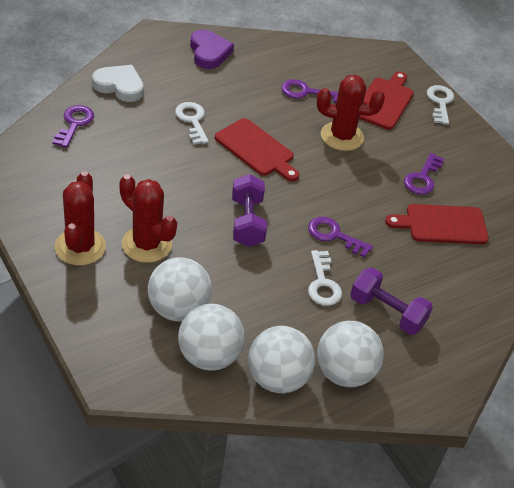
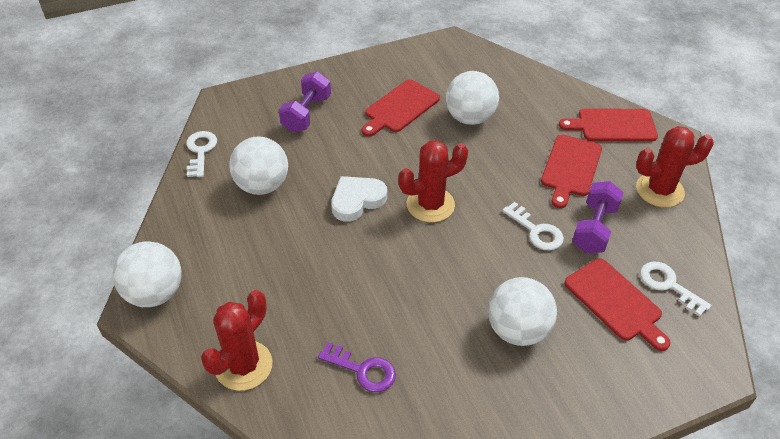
purple heart: [190,30,234,69] = 1 -> none = 0
purple key: [52,105,94,148] [281,79,338,103] [308,217,373,258] [404,153,444,195] = 4 -> [318,342,396,392] = 1
red cutting board: [215,118,299,181] [359,71,414,130] [385,204,489,244] = 3 -> [362,79,440,137] [541,134,602,208] [559,108,658,141] [564,258,671,351] = 4

